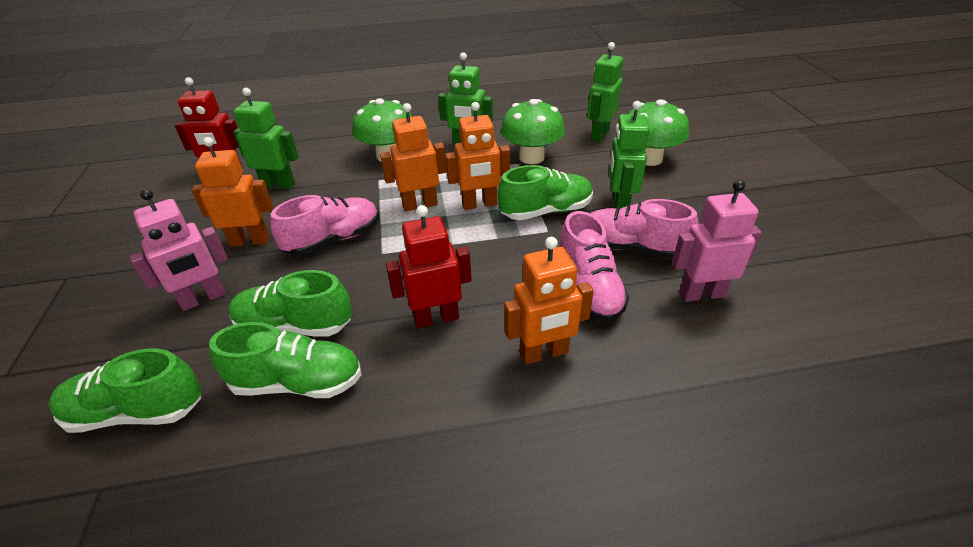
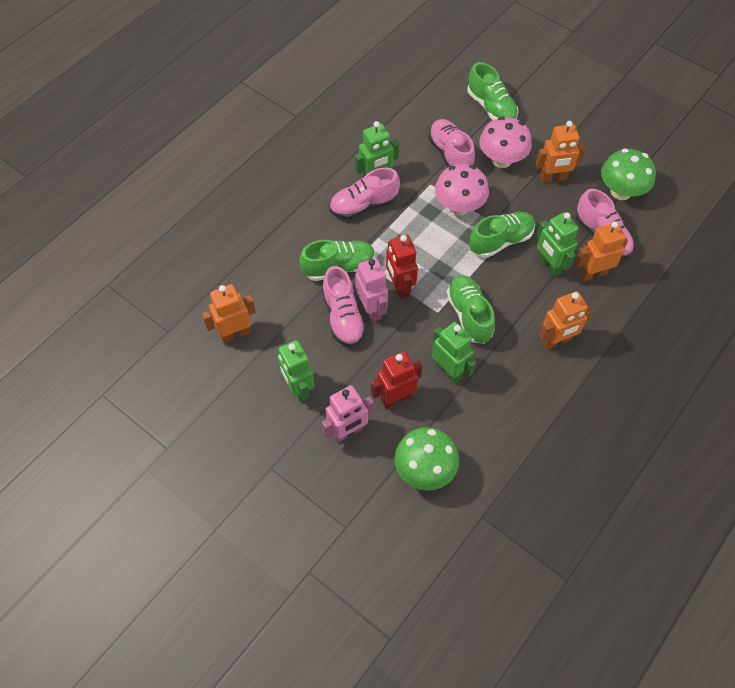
green mushroom: [353,98,412,161] [501,99,565,164] [628,99,689,166] = 3 -> [394,427,459,491] [601,149,656,200] = 2
pink mushroom: none = 0 -> [435,164,489,215] [479,117,532,168] = 2
pink shoe: [270,195,379,256] [560,211,629,322] [590,199,698,259] = 3 -> [322,266,366,347] [329,168,400,219] [428,119,475,167] [576,189,634,259] = 4

